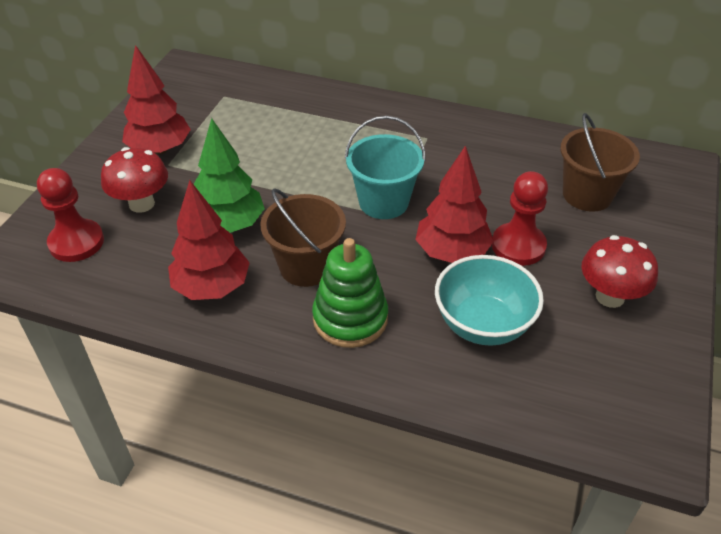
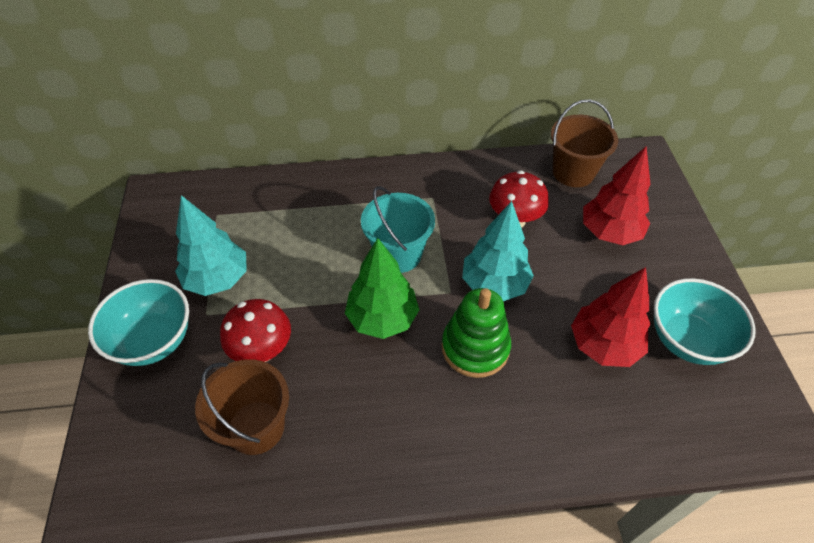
red pawn: [37,168,104,262] [492,171,548,266] = 2 -> none = 0
red tree: [122,45,191,155] [168,180,250,300] [415,146,494,263] = 3 -> [571,267,650,367] [583,146,651,245] = 2
turquoise bowl: [435,255,544,346] = 1 -> [88,279,189,366] [654,278,756,365] = 2
turquoise tree: none = 0 -> [175,195,247,296] [462,201,534,301] = 2

